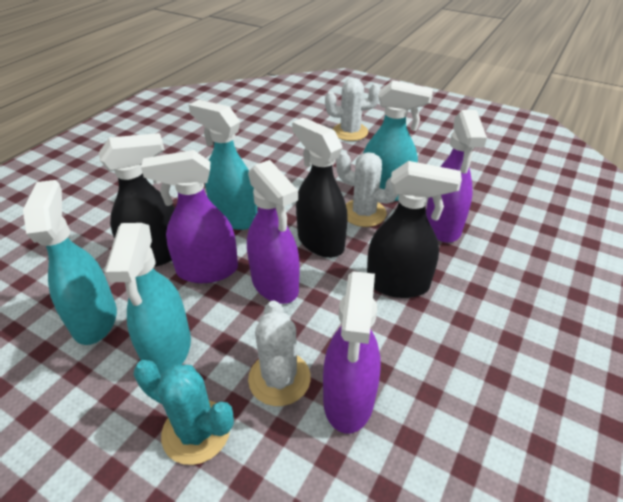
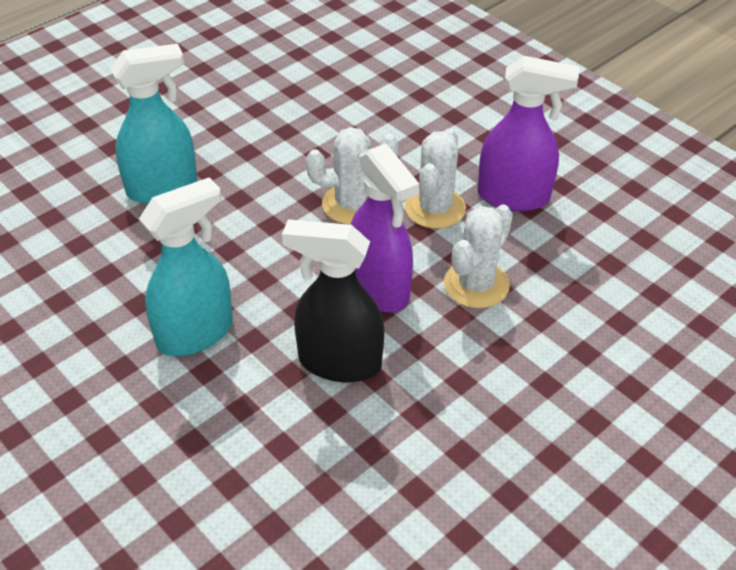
black spray bottle: [99,133,175,267] [292,118,348,258] [367,161,462,298] = 3 -> [282,219,385,383] = 1
purple spray bottle: [141,150,238,283] [247,160,299,304] [323,271,381,434] [426,110,487,243] = 4 -> [350,143,419,313] [478,56,579,211] = 2
turquoise cactus: [134,360,234,465] = 1 -> none = 0
turquoise spray bottle: [23,180,117,345] [104,223,191,375] [189,100,257,230] [363,80,433,201] = 4 -> [110,44,197,204] [139,177,233,356] = 2

